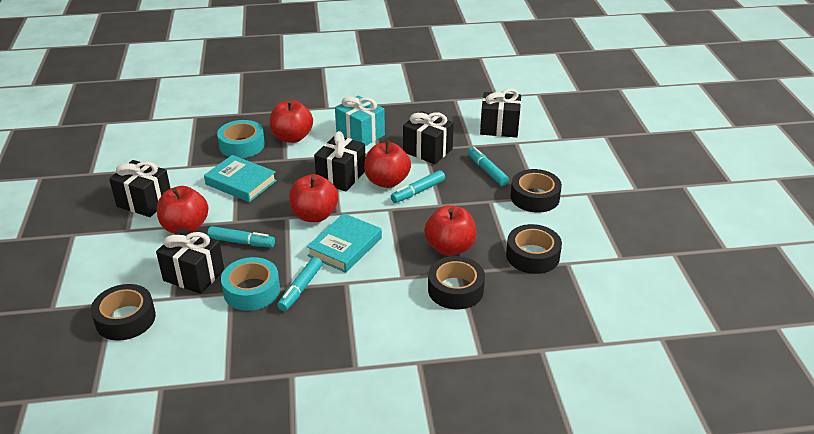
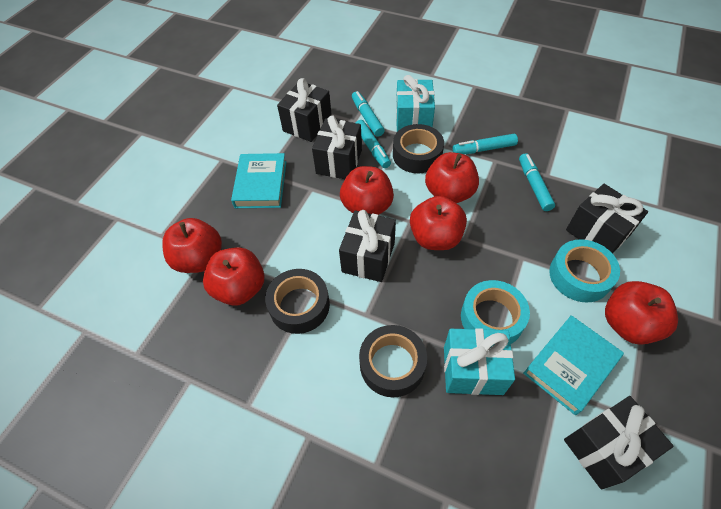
black tape: [91,284,156,341] [428,256,485,310] [506,224,562,274] [511,169,562,213] = 4 -> [265,269,330,334] [359,325,427,397] [393,124,444,173] = 3
red apple: [157,186,208,234] [270,100,313,143] [289,174,338,222] [364,141,411,188] [424,205,476,256] = 5 -> [162,218,222,273] [203,247,264,306] [340,166,394,215] [410,196,467,250] [425,152,479,203] [605,281,678,345] = 6
turquoise gift: [335,96,385,146] = 1 -> [396,75,435,132] [444,328,515,395] = 2

